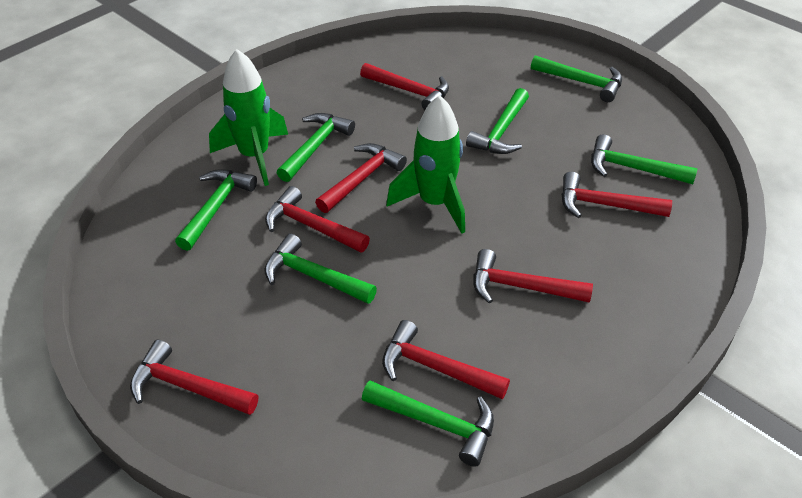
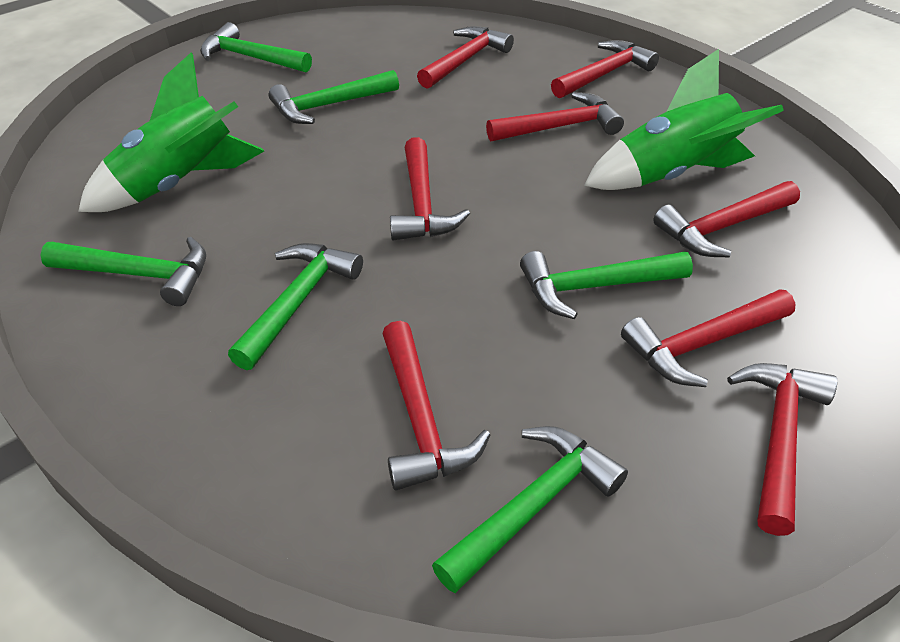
green hammer: [175,169,257,251] [264,234,377,304] [276,113,355,182] [362,380,494,467] [466,88,529,154] [531,55,622,102] [591,134,697,184] = 7 -> [40,237,206,306] [200,22,312,73] [228,243,363,370] [269,70,399,124] [432,426,628,593] [520,251,693,319] = 6
red hammer: [130,340,258,415] [265,186,370,253] [315,143,407,213] [360,63,449,110] [382,320,510,399] [473,249,593,304] [562,172,672,218] = 7 -> [382,321,490,491] [390,137,470,240] [417,26,514,89] [486,92,624,141] [551,40,659,98] [621,289,796,387] [653,181,800,257] [727,363,837,536] = 8

